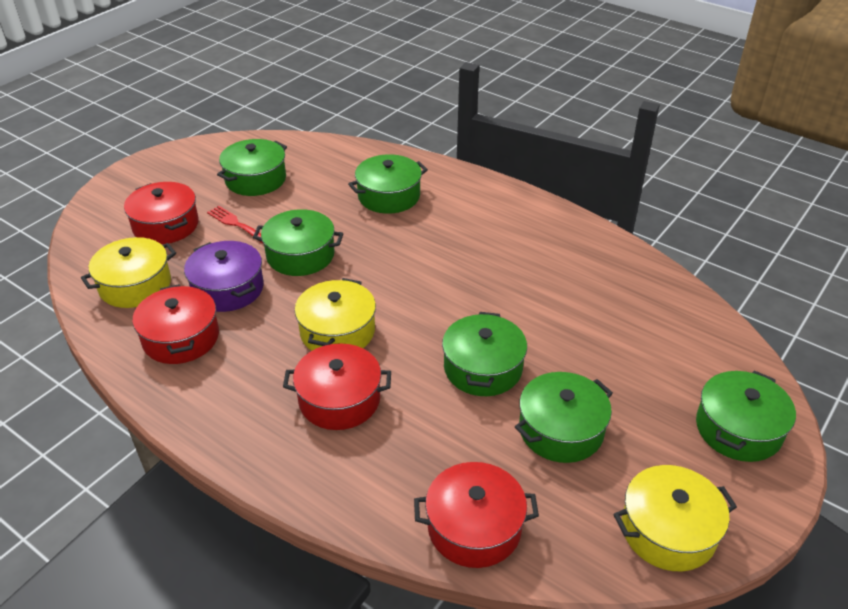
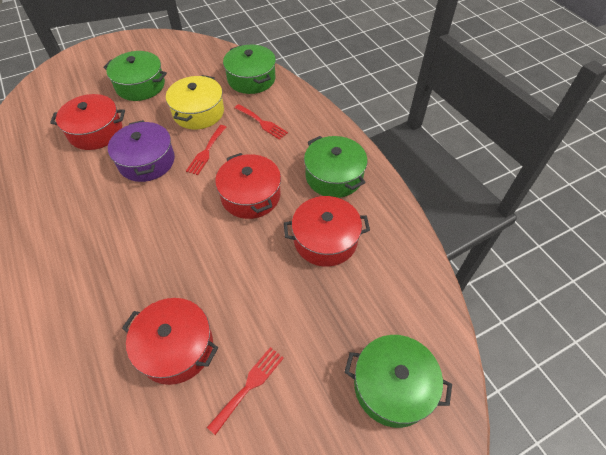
green pot: [217,139,287,196] [253,209,343,276] [348,154,428,214] [442,312,527,396] [515,372,613,463] [696,370,796,462] = 6 -> [103,51,167,101] [223,45,276,94] [304,136,367,198] [344,335,452,428] = 4
red fork: [207,206,263,243] = 1 -> [186,125,226,175] [207,347,284,435] [234,104,288,140] = 3
yellow pot: [81,237,176,308] [295,278,376,351] [613,465,737,571] = 3 -> [166,75,224,129] = 1

